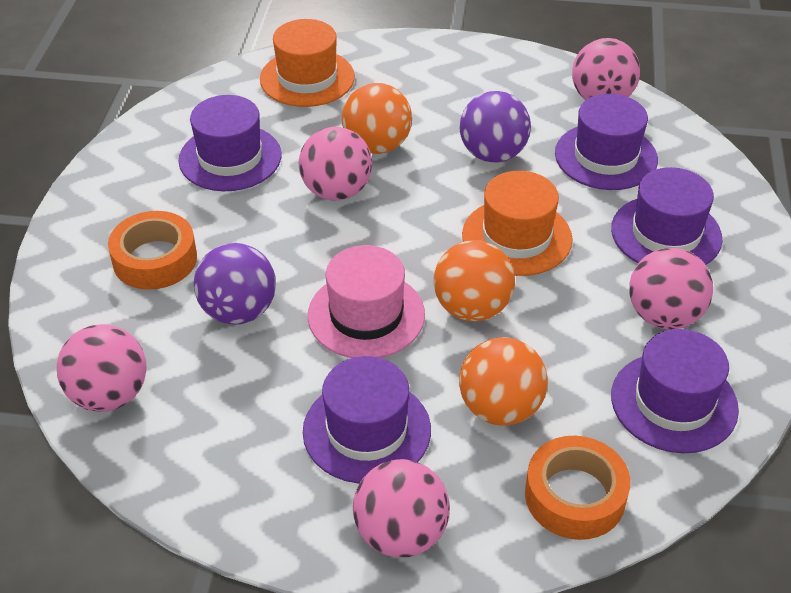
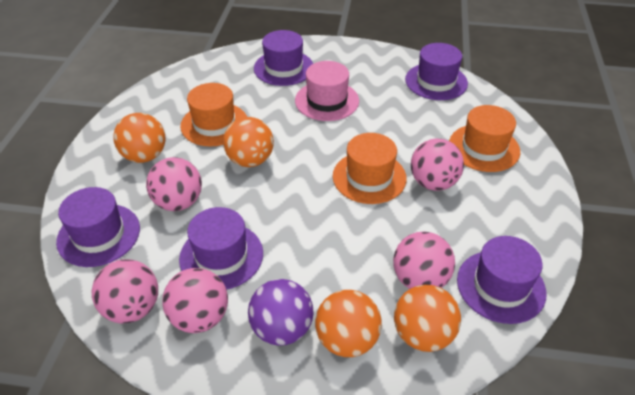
orange ball: [342,83,412,154] [434,240,515,322] [459,337,548,426] = 3 -> [113,113,165,163] [223,117,274,167] [315,290,382,357] [394,285,461,352] = 4
orange hat: [260,19,355,107] [462,171,572,276] = 2 -> [180,83,247,146] [333,133,407,204] [449,105,520,172] = 3
orange tape: [108,211,197,290] [525,436,630,540] = 2 -> none = 0
purple ball: [194,243,276,325] [460,91,531,163] = 2 -> [248,279,314,346] = 1

